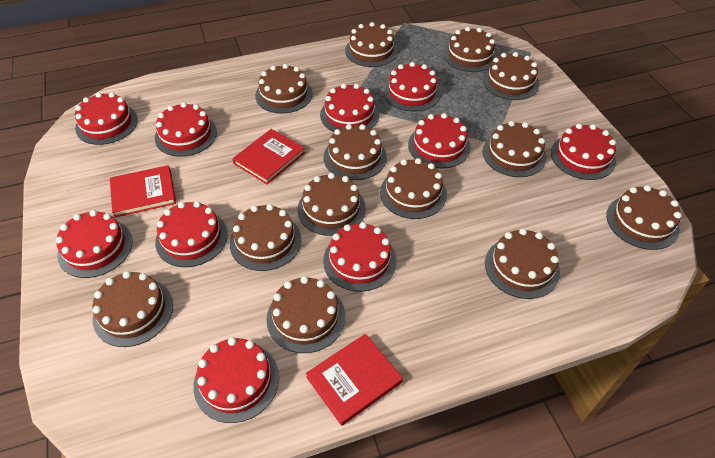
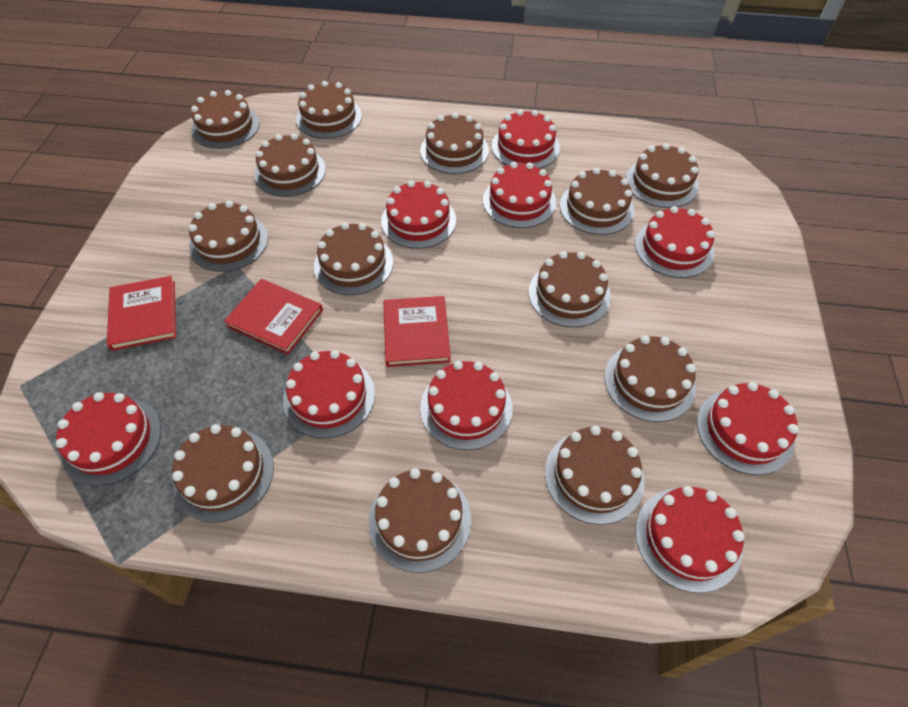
red cake: [56,210,133,278] [75,92,138,145] [155,102,217,157] [155,201,228,267] [193,337,279,423] [320,84,379,132] [323,222,397,292] [384,62,441,111] [408,113,471,168] [551,124,616,180] = 10 -> [56,392,161,486] [283,350,375,438] [381,180,456,249] [420,361,513,450] [483,162,556,228] [492,109,560,168] [635,206,715,278] [635,486,745,593] [697,382,799,475] = 9

